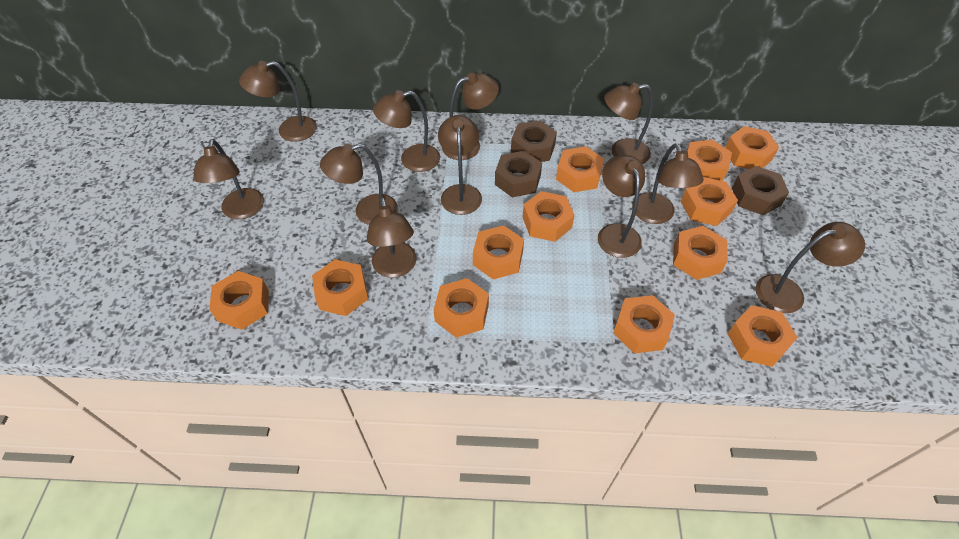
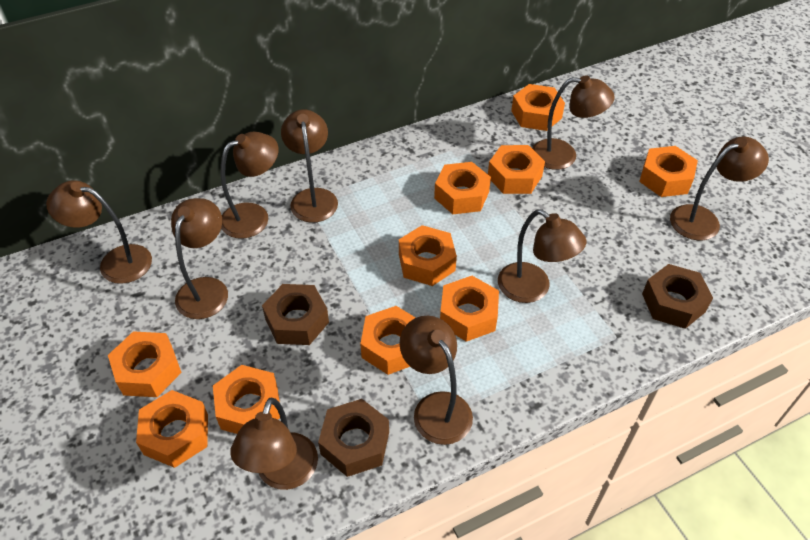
brown lamp: [193,139,264,219] [239,61,317,142] [320,143,398,225] [367,197,417,278] [373,90,440,172] [438,115,482,215] [442,73,499,160] [598,155,645,258] [604,83,653,164] [632,144,704,224] [756,222,865,313] = 11 -> [46,180,152,284] [171,198,228,319] [221,132,278,239] [230,398,318,490] [281,109,338,223] [399,315,473,445] [498,209,587,303] [532,75,615,170] [670,136,769,240] = 9
orange nut: [209,271,269,330] [312,259,368,316] [433,278,489,338] [473,225,524,279] [523,191,575,242] [556,146,604,192] [613,295,675,354] [673,226,728,280] [681,177,738,226] [687,140,732,181] [725,126,779,169] [728,305,798,367] = 12 -> [108,331,182,397] [136,390,208,468] [213,365,280,434] [360,306,416,375] [399,225,457,286] [434,162,491,214] [440,276,499,342] [488,145,545,194] [511,84,565,131] [639,146,698,197] = 10

